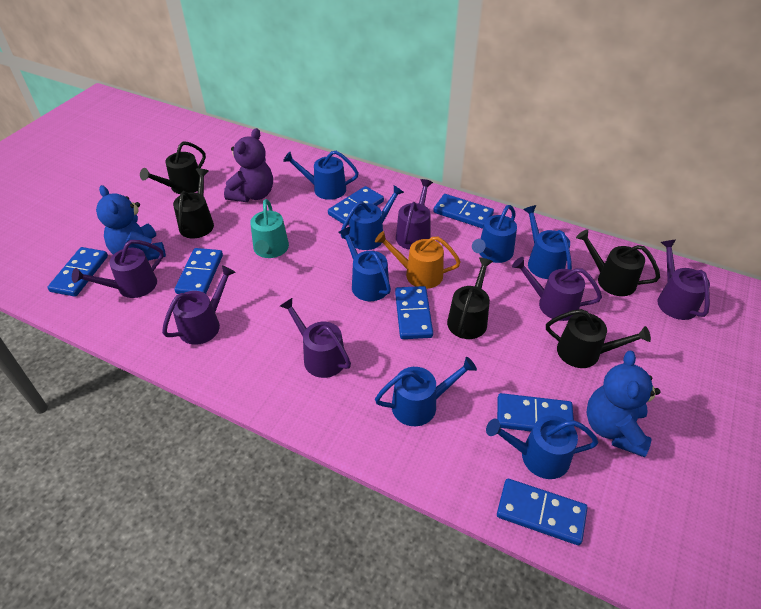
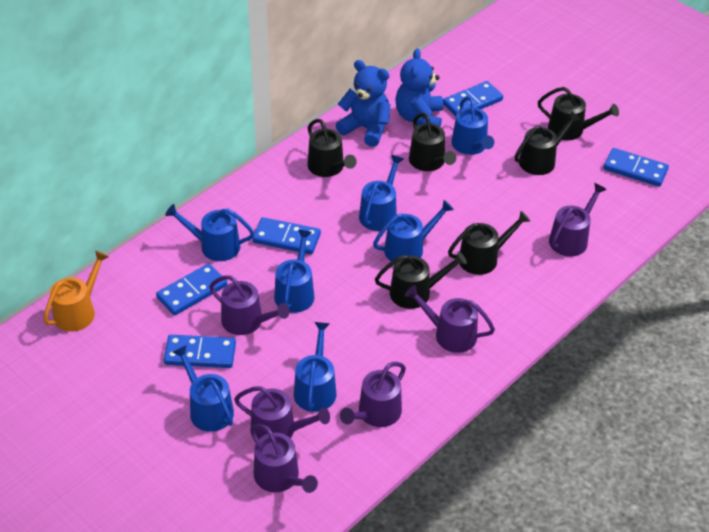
black watering can: [140,141,206,194] [173,168,214,238] [447,257,493,339] [546,309,651,368] [576,229,660,296] = 5 -> [307,119,357,177] [375,251,467,309] [409,113,456,171] [448,211,530,275] [515,111,581,175] [538,87,619,140] = 6
blue domino: [47,247,108,297] [174,248,223,294] [328,186,384,225] [395,286,433,339] [433,194,494,229] [497,393,574,432] [497,479,587,545] = 7 -> [156,263,227,315] [164,335,236,368] [252,217,321,254] [443,81,503,116] [603,148,669,187] = 5
purple teddy bear: [224,128,273,202] = 1 -> none = 0
turquoise watering can: [250,199,289,258] = 1 -> none = 0

